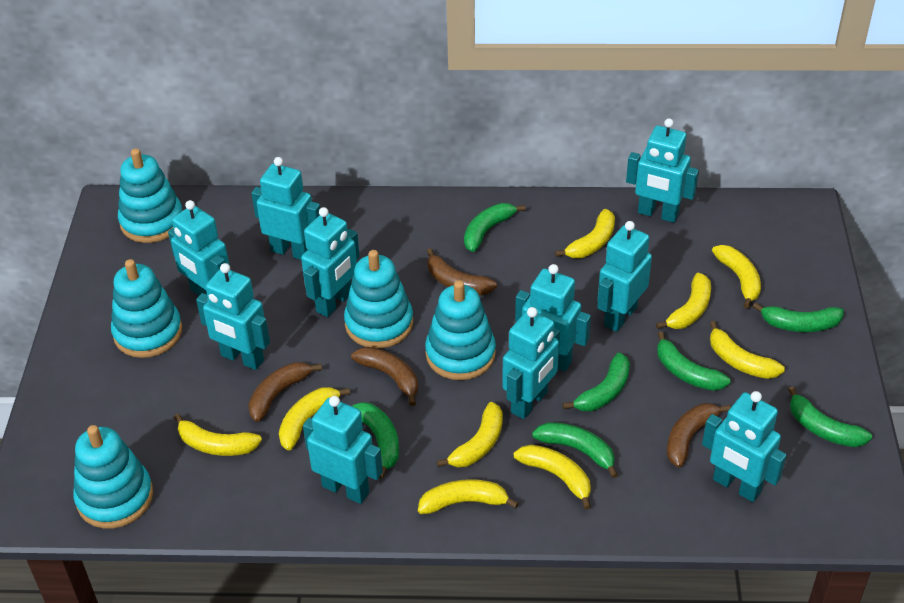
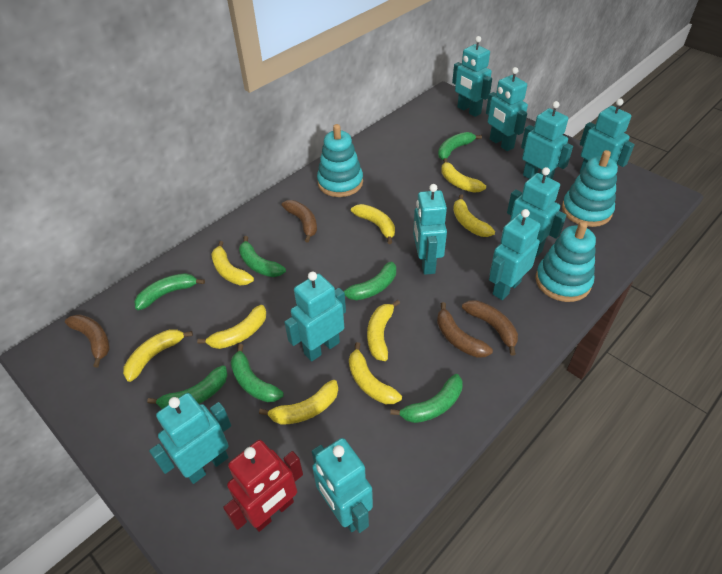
red robot: none = 0 -> [223,440,303,532] = 1
turquoise stacking toy: [73,425,153,529] [111,259,182,358] [118,149,182,243] [344,250,413,348] [425,280,496,380] = 5 -> [317,124,363,197] [535,221,596,302] [562,150,618,227] = 3

